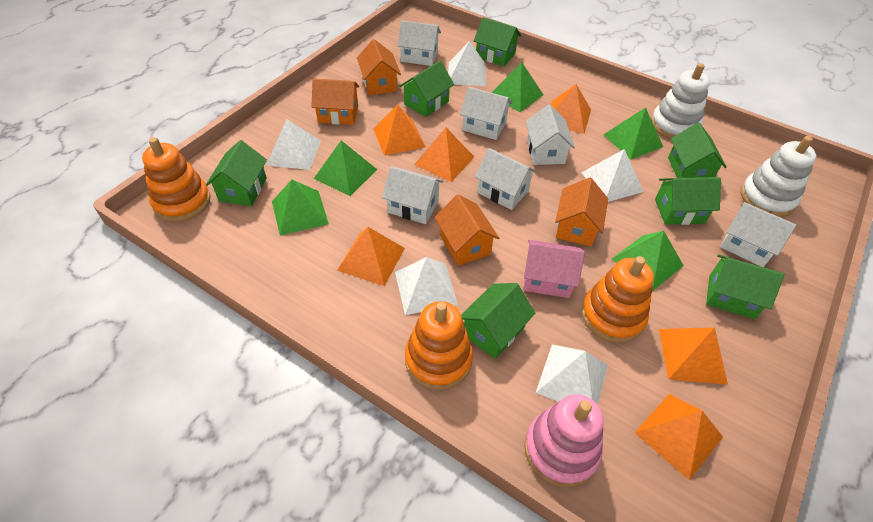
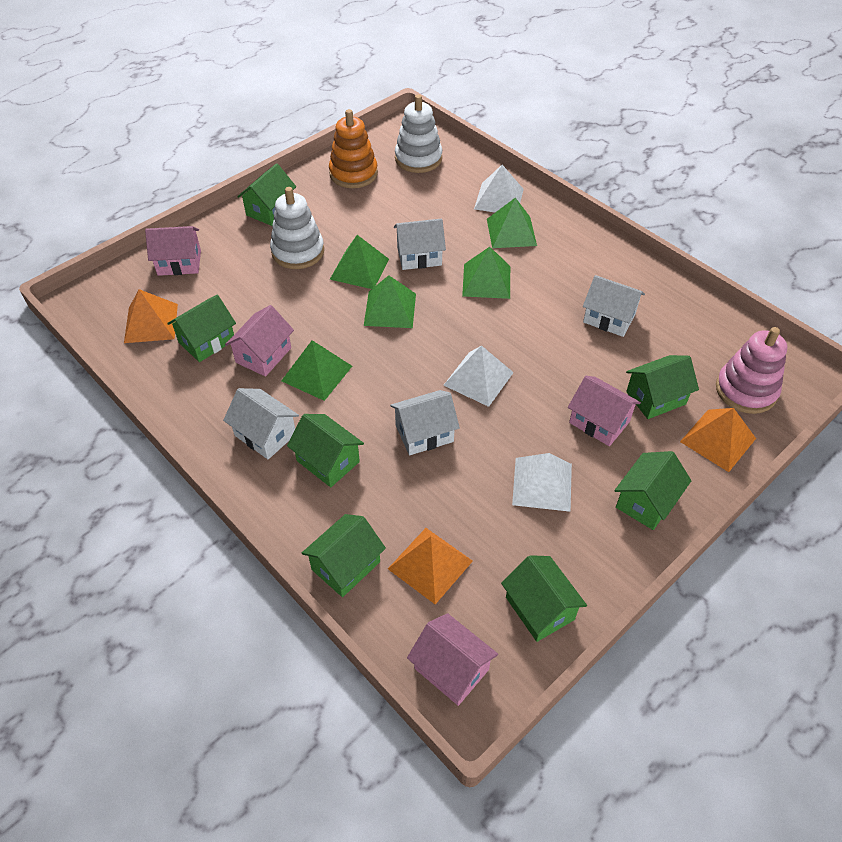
orange house: [312,78,359,125] [357,39,401,95] [435,195,499,266] [555,177,608,246] = 4 -> none = 0
orange pyramid: [337,227,405,286] [373,105,426,156] [414,128,474,182] [551,84,591,134] [635,394,723,480] [659,327,728,385] = 6 -> [124,289,178,343] [388,528,473,604] [680,408,756,472] = 3
orange stacking toy: [142,137,211,222] [405,301,473,390] [581,256,654,343] = 3 -> [329,109,378,188] = 1
pink house: [523,240,585,298] = 1 -> [145,226,201,276] [225,305,294,376] [407,613,498,706] [568,376,641,446] = 4
white house: [382,166,444,224] [397,20,441,66] [460,87,512,140] [475,148,537,210] [526,104,575,165] [720,202,796,267] = 6 -> [223,388,299,459] [390,390,460,455] [394,218,446,270] [583,275,645,337] = 4
white pyramid: [266,119,321,170] [395,257,458,315] [448,41,486,86] [536,345,608,405] [581,149,644,202] = 5 -> [443,345,514,407] [474,165,524,212] [512,453,572,512] = 3

